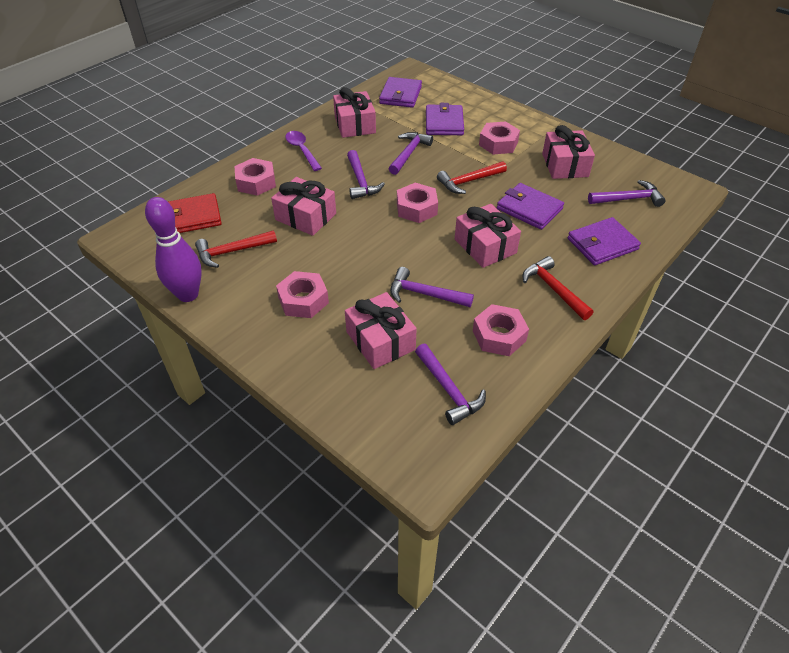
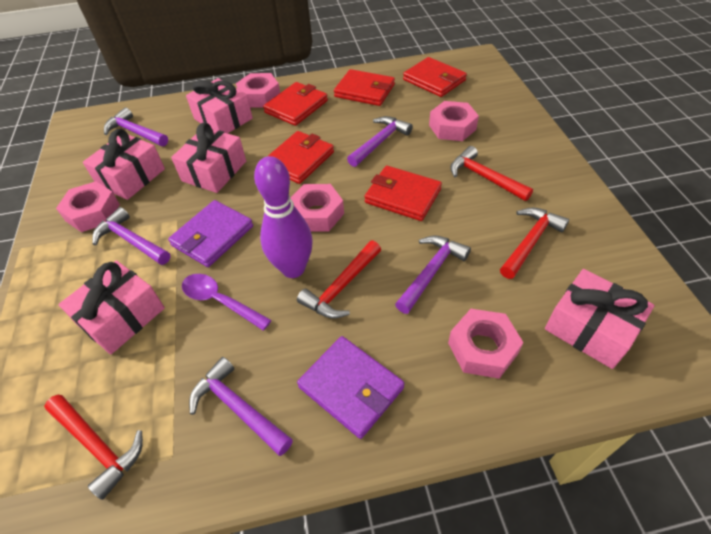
purple wallet: [379,77,422,108] [426,103,464,135] [497,183,564,230] [567,217,641,265] = 4 -> [168,200,253,267] [297,336,405,439] = 2
red hammer: [195,230,277,268] [437,161,507,194] [523,256,593,320] = 3 -> [44,395,143,500] [297,241,381,319] [450,146,533,201] [500,207,569,279] = 4
red wallet: [168,193,222,233] = 1 -> [263,82,328,126] [267,131,334,184] [334,69,395,106] [364,166,442,221] [403,57,467,97] = 5

